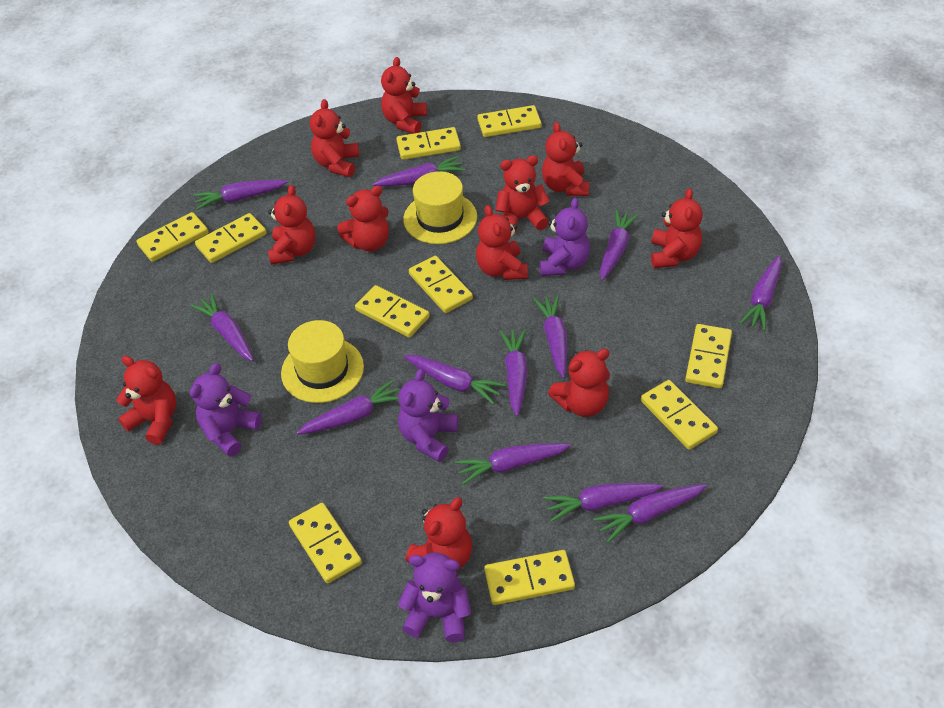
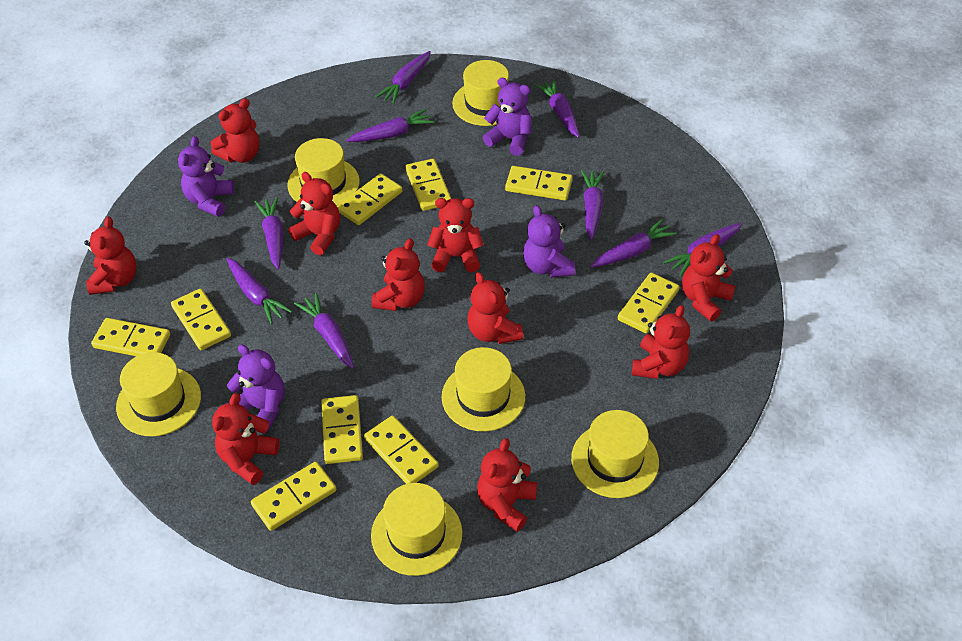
purple carrot: [190,293,254,361] [193,180,288,210] [297,380,399,435] [373,156,465,186] [404,355,505,404] [455,443,571,485] [500,329,528,416] [533,295,567,378] [543,483,663,522] [594,484,707,543] [600,209,639,281] [740,255,782,331] = 12 -> [227,258,292,324] [255,197,283,269] [294,293,354,369] [346,109,434,142] [376,51,431,104] [534,79,580,138] [581,170,604,240] [590,219,677,268] [663,223,742,277] = 9
red teddy bear: [116,356,176,445] [268,185,315,265] [310,99,359,177] [337,186,389,252] [381,57,427,134] [406,497,472,571] [476,205,528,280] [496,155,550,234] [542,122,589,196] [548,349,610,417] [651,188,703,268] = 11 -> [84,217,137,295] [211,98,260,163] [212,393,280,485] [288,172,340,255] [371,238,425,311] [427,198,484,272] [468,272,523,344] [477,438,537,532] [632,305,690,379] [682,234,735,321] = 10
yellow domino: [136,212,208,262] [195,213,267,263] [289,503,362,583] [355,285,430,338] [396,127,461,160] [409,256,473,313] [477,105,541,137] [484,550,575,605] [641,380,718,450] [685,324,732,388] = 10 -> [91,318,170,356] [171,289,231,350] [251,462,336,531] [321,395,363,464] [337,173,402,225] [364,416,438,484] [405,159,451,211] [505,166,573,201] [618,273,679,334] = 9
yellow hat: [281,320,364,403] [403,171,477,244] = 2 -> [116,352,201,437] [287,138,360,206] [371,483,462,576] [442,347,525,432] [452,60,509,126] [571,410,659,498] = 6

